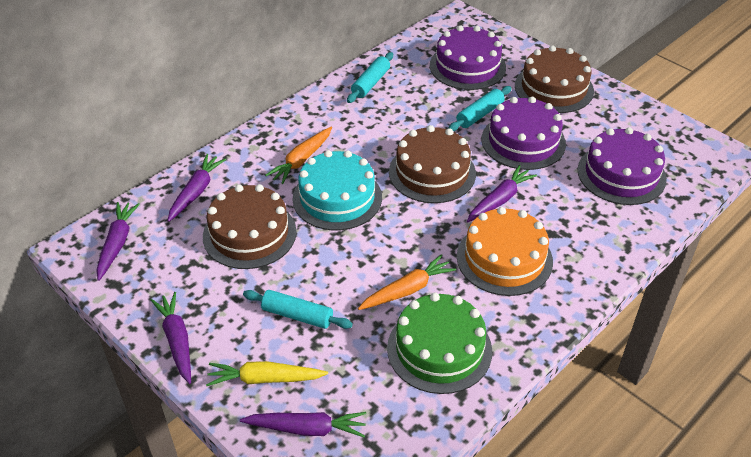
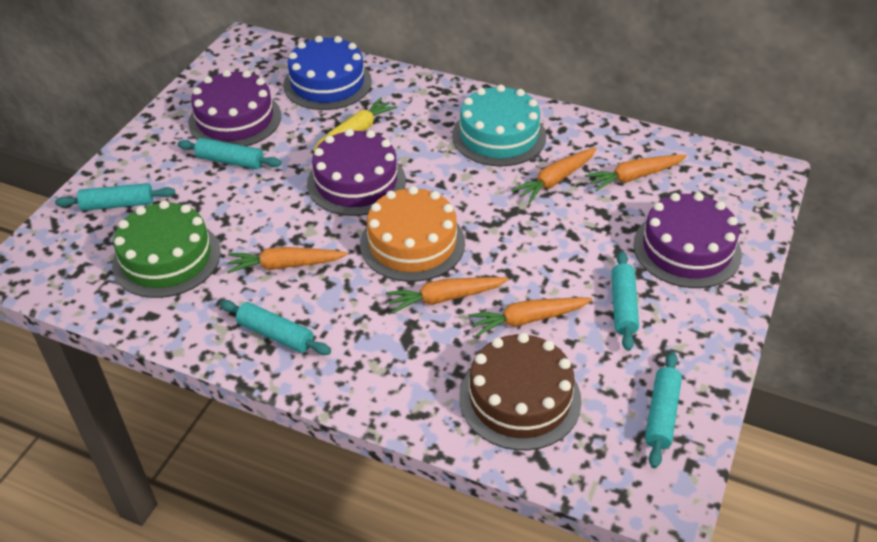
blue cake: none = 0 -> [283,36,372,110] = 1
brown cake: [203,184,297,269] [389,125,476,203] [515,46,594,113] = 3 -> [459,333,582,450] = 1
orange carrot: [265,127,332,184] [358,254,456,310] = 2 -> [227,247,348,273] [386,277,509,313] [468,297,592,336] [512,147,597,203] [585,155,687,191] = 5
purple carrot: [96,202,140,281] [151,292,191,384] [168,154,226,222] [240,412,366,438] [467,165,537,222] = 5 -> none = 0
turquoise rolling pin: [243,290,353,329] [347,52,393,103] [449,86,512,131] = 3 -> [55,183,175,211] [177,138,282,169] [220,300,331,355] [611,251,639,351] [645,352,682,468] = 5

